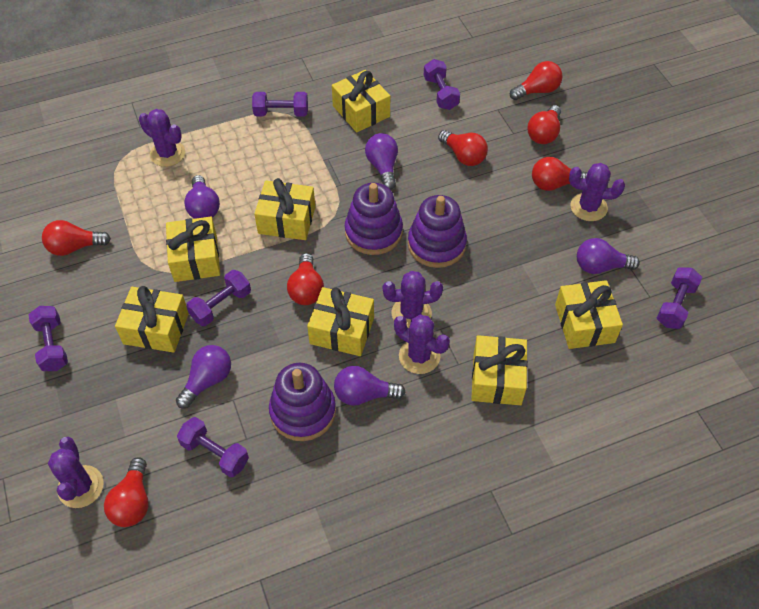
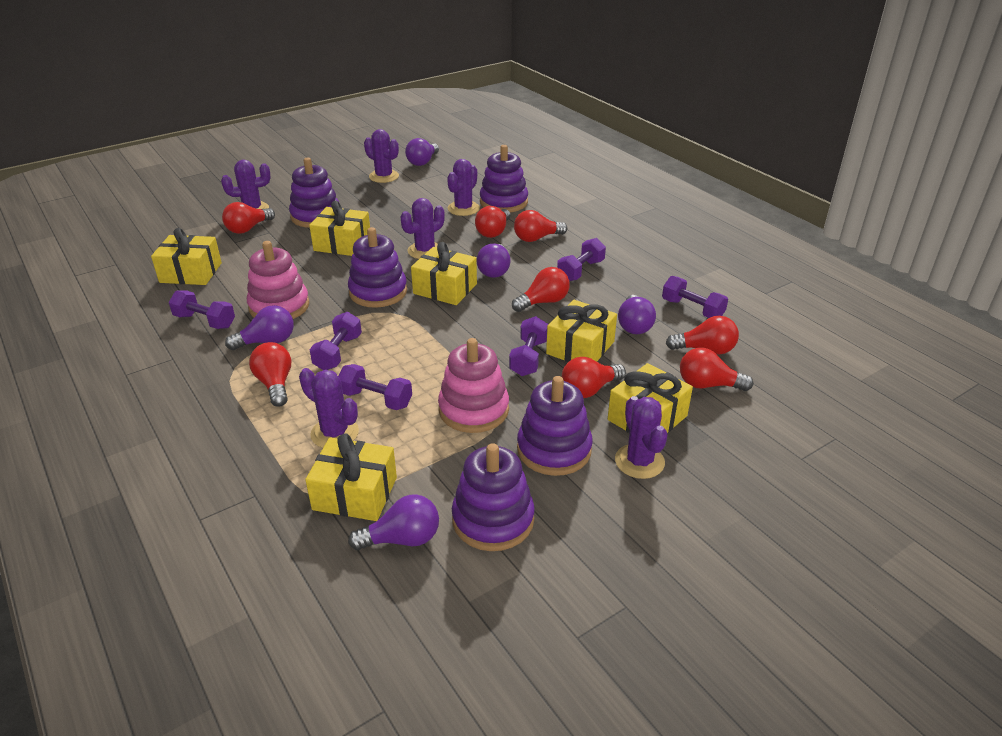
pink stacking toy: none = 0 -> [247,241,309,319] [438,338,509,433] = 2
purple cactus: [48,437,104,508] [139,109,185,167] [383,271,443,328] [394,315,450,374] [569,163,625,221] = 5 -> [221,160,271,209] [299,368,359,448] [364,129,399,183] [400,198,445,259] [447,159,480,216] [615,396,667,479] = 6
purple stacking toy: [269,363,336,441] [345,183,403,255] [408,195,467,268] = 3 -> [289,158,339,228] [348,227,407,308] [452,443,535,551] [480,145,528,212] [517,376,593,476] = 5
red light bulb: [42,220,111,256] [104,457,148,527] [287,253,324,305] [438,130,488,166] [510,61,563,100] [527,105,561,144] [532,157,587,191] = 7 -> [222,202,275,234] [249,342,291,407] [475,206,510,238] [512,267,570,312] [514,210,567,242] [562,357,626,398] [666,316,739,355] [680,348,753,391] = 8
yellow gift: [115,286,189,353] [166,217,220,282] [254,178,315,240] [307,287,374,356] [332,70,390,132] [471,335,528,405] [555,280,623,349] = 7 -> [151,228,222,285] [305,433,397,521] [309,200,370,256] [411,242,477,305] [546,300,617,362] [608,363,693,433] = 6

